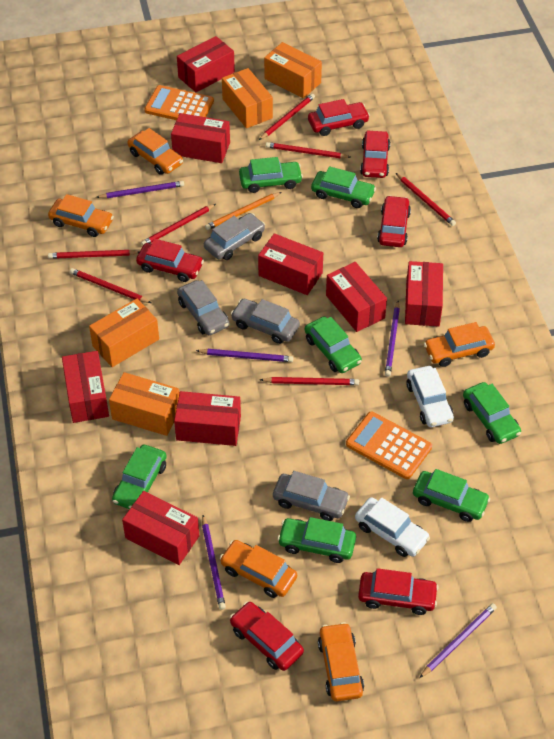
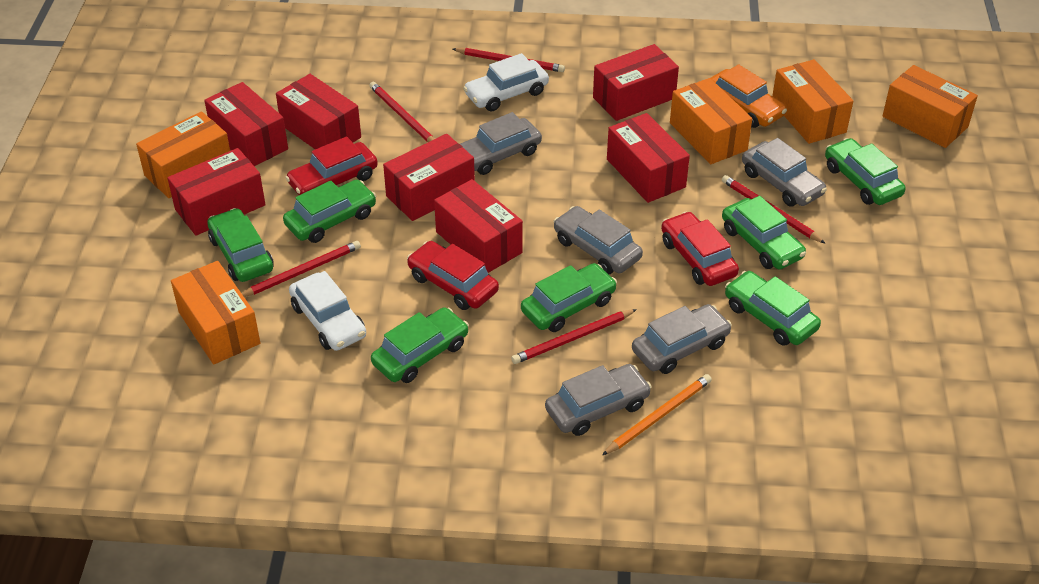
grey car: [177,280,229,335] [204,213,265,260] [231,299,300,344] [273,471,350,521] = 4 -> [460,112,542,175] [545,364,652,436] [554,206,643,274] [632,304,732,374] [742,138,827,207] = 5
orange box: [89,299,159,367] [109,372,180,436] [222,68,273,128] [264,42,322,98] = 4 -> [136,111,230,198] [171,261,260,365] [670,78,752,164] [772,59,853,144] [883,65,978,148] = 5
orange calculator: [144,85,214,120] [346,412,432,479] = 2 -> none = 0
orange car: [48,194,114,237] [127,128,183,175] [220,540,297,598] [318,622,364,701] [424,322,495,367] = 5 -> [711,64,787,128] = 1
purple pencil: [96,181,184,198] [196,349,293,362] [202,515,226,610] [385,301,400,377] [419,603,497,678] = 5 -> none = 0
red box: [62,351,109,423] [122,491,199,565] [171,113,230,163] [174,391,241,446] [177,36,235,92] [258,233,323,295] [326,262,387,332] [405,261,443,326] = 8 -> [167,148,266,236] [204,82,288,166] [276,74,361,149] [383,134,475,221] [434,179,523,273] [593,44,679,121] [607,113,690,203] = 7
red car: [136,239,204,282] [230,602,304,671] [308,99,370,136] [358,568,439,615] [360,131,390,178] [377,195,411,247] = 6 -> [285,136,378,195] [407,241,499,310] [661,212,739,286] = 3
red pencil: [48,250,139,259] [70,268,151,303] [141,204,216,246] [259,94,315,140] [260,377,359,385] [266,142,351,158] [396,173,456,226] = 7 -> [242,241,361,297] [369,82,434,142] [453,48,565,72] [511,309,637,364] [722,175,826,244] = 5

